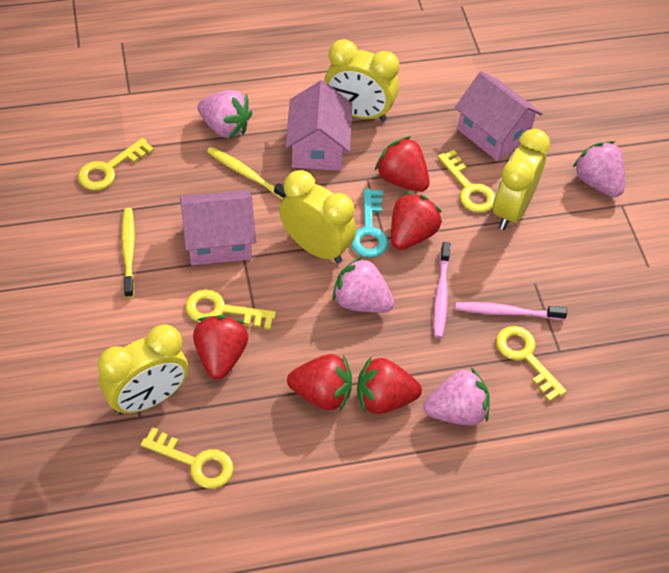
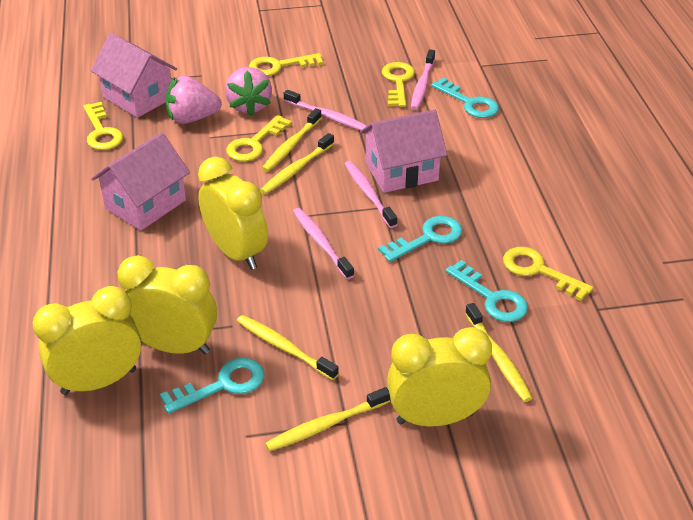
pink strawberry: [197,90,252,139] [332,256,394,313] [423,367,490,425] [573,141,625,197] = 4 -> [165,76,222,124] [225,67,272,116] = 2
pink toothbrush: [433,242,450,338] [455,302,567,320] = 2 -> [284,90,367,130] [293,208,354,280] [345,161,397,228] [411,50,435,110] = 4
red strawberry: [193,315,249,380] [287,354,352,411] [357,356,422,414] [375,136,430,192] [391,192,442,250] = 5 -> none = 0
turquoise key: [351,189,388,258] = 1 -> [160,358,264,414] [378,216,462,262] [431,78,499,118] [446,260,528,322] = 4
yellow toothbrush: [121,208,135,298] [207,147,286,200] = 2 -> [237,315,339,380] [260,133,334,194] [262,108,322,172] [265,387,390,451] [465,303,533,402] = 5

